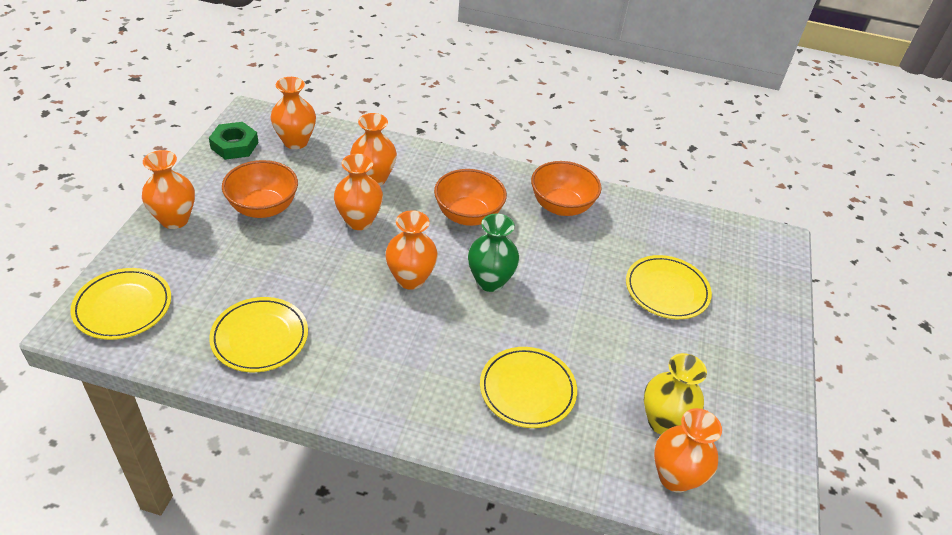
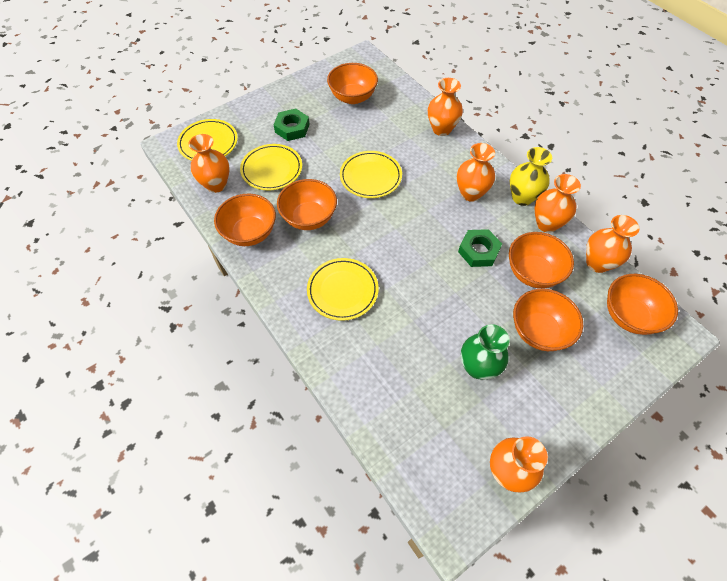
green nut: [209,122,259,160] = 1 -> [274,108,310,141] [458,229,502,267] = 2
orange bowl: [222,160,298,218] [434,169,507,226] [531,161,602,216] = 3 -> [214,194,276,246] [277,179,337,230] [327,63,378,104] [509,232,574,288] [513,289,583,351] [607,274,678,335] = 6

